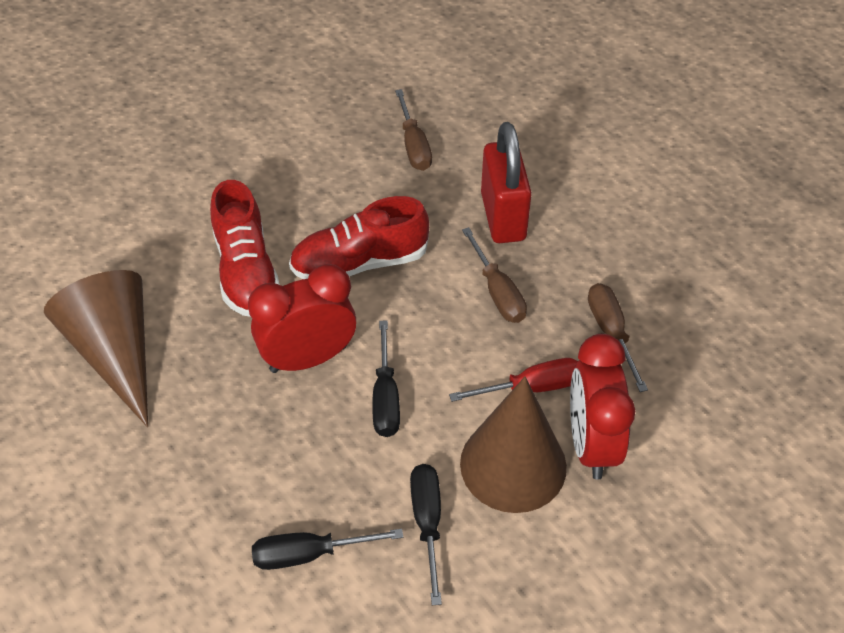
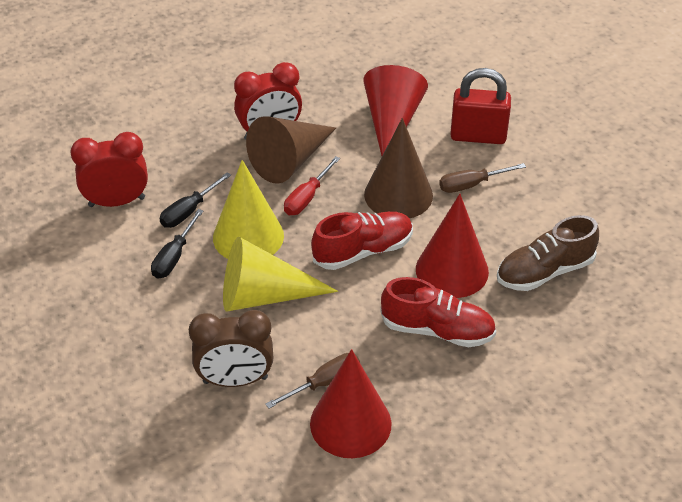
black screwdriver: [252,529,403,570] [372,320,400,437] [410,464,442,605] = 3 -> [151,209,203,279] [160,172,231,228] = 2
brown clock: none = 0 -> [189,310,273,387] = 1
brown screwdriver: [395,89,432,171] [462,227,527,323] [588,283,648,392] = 3 -> [265,353,360,409] [439,163,526,193] = 2
brown shoe: none = 0 -> [497,215,599,291] = 1
red cone: none = 0 -> [310,349,392,458] [363,65,428,156] [416,194,489,298] = 3
yellow cone: none = 0 -> [213,160,284,259] [223,237,338,312] = 2

